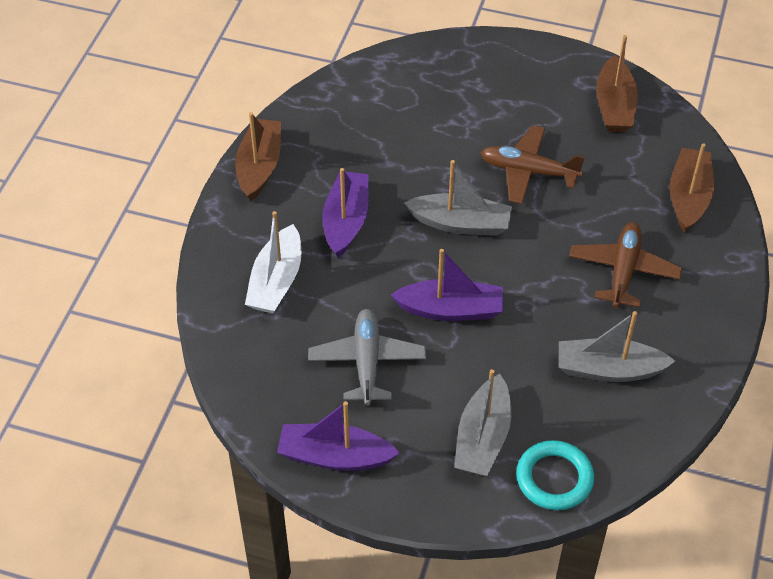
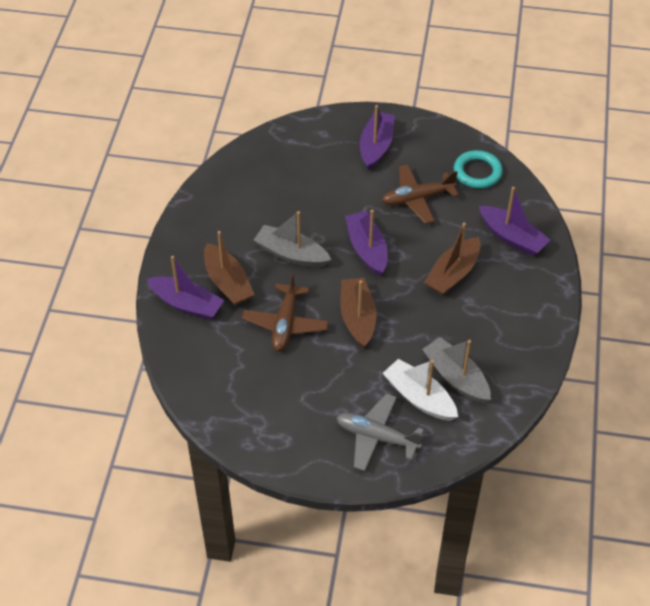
grey boat: [404,160,512,236] [454,369,511,476] [559,311,675,382] = 3 -> [254,211,331,267] [422,337,491,403] = 2
purple boat: [277,401,400,471] [322,168,369,257] [391,249,503,321] = 3 -> [147,256,225,320] [345,210,388,276] [360,105,395,170] [479,187,550,256] = 4

